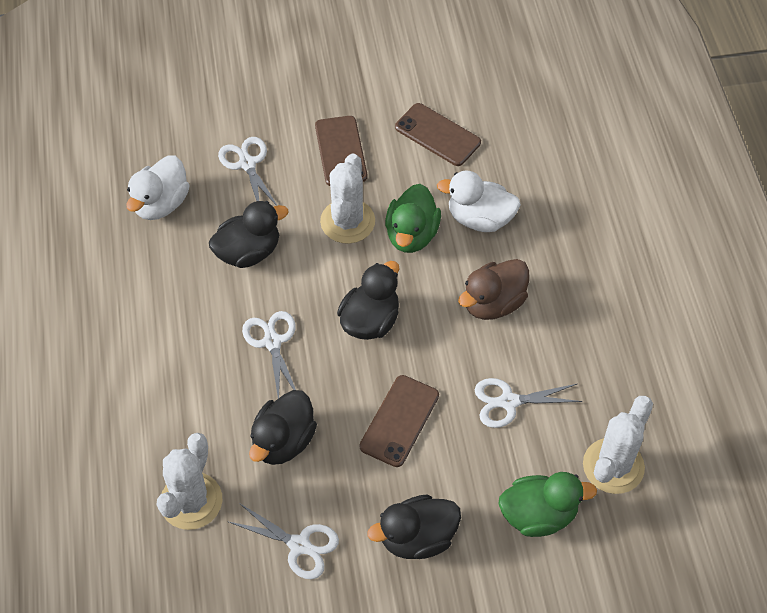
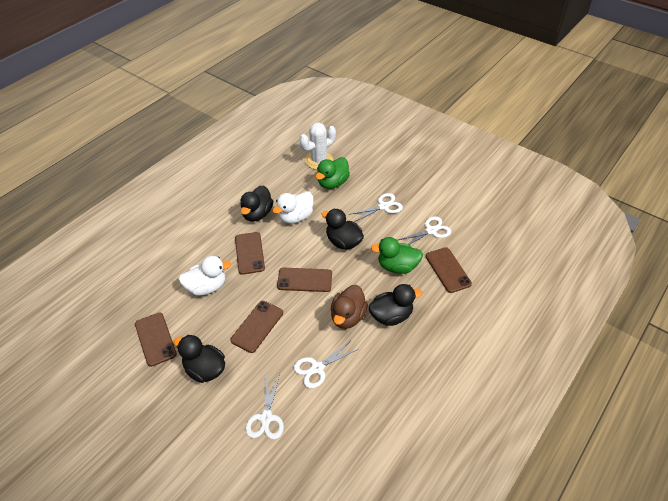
brown phone: [315,116,368,186] [360,375,439,467] [395,103,481,166] = 3 -> [135,312,177,367] [230,301,283,353] [235,232,265,275] [277,268,332,292] [426,247,472,293] = 5
white cactus: [157,433,222,530] [320,153,375,244] [583,396,653,494] = 3 -> [300,122,336,170] = 1

